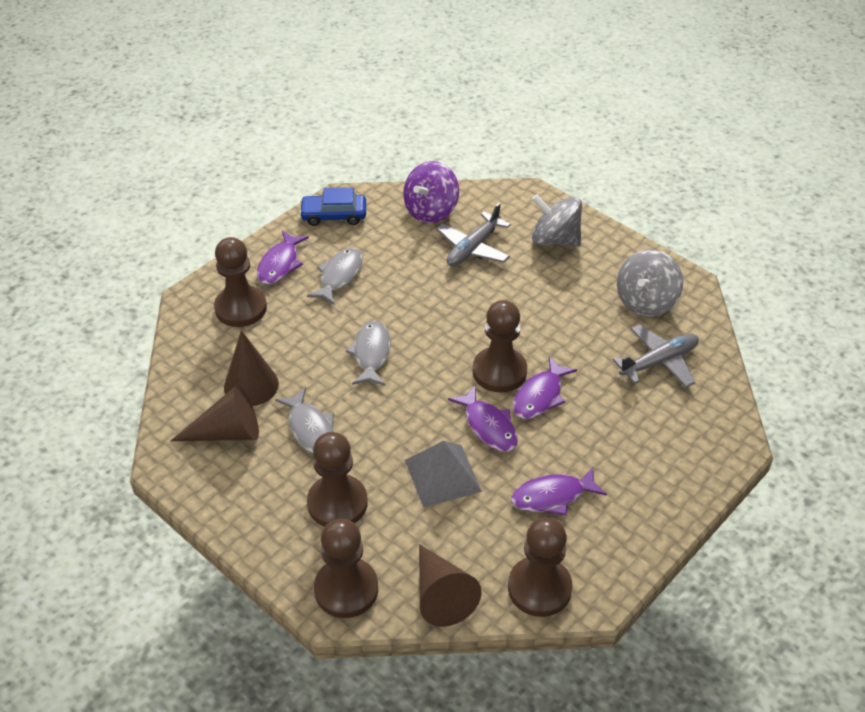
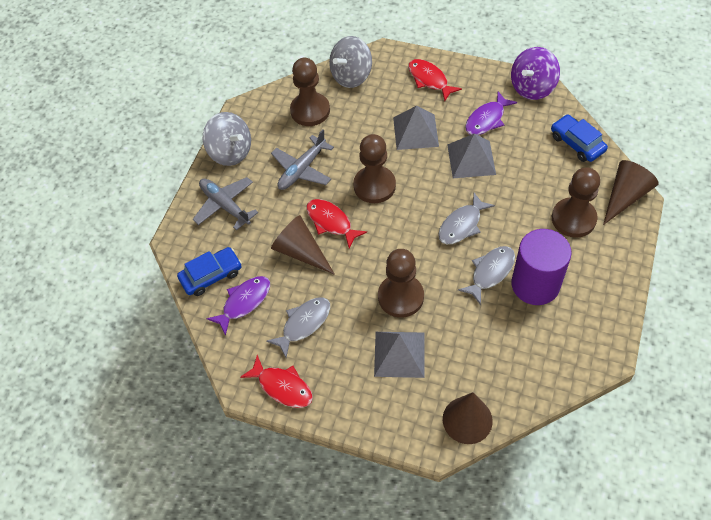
blue car: [299,187,366,226] = 1 -> [177,247,242,296] [551,115,608,162] = 2
brown pawn: [214,237,267,327] [307,432,368,527] [314,519,378,618] [473,300,527,392] [508,517,572,617] = 5 -> [290,58,330,126] [353,134,396,203] [378,249,424,318] [552,167,600,238] = 4
grey pyramid: [405,441,482,508] = 1 -> [374,332,424,378] [393,105,439,150] [447,133,496,178] = 3
purple cylinder: none = 0 -> [511,229,572,305] = 1
purple fish: [257,231,309,285] [448,385,518,452] [511,467,607,516] [513,356,577,419] = 4 -> [206,276,270,336] [465,91,517,135] = 2
red fish: none = 0 -> [240,355,313,408] [307,199,367,248] [408,59,462,101] = 3

